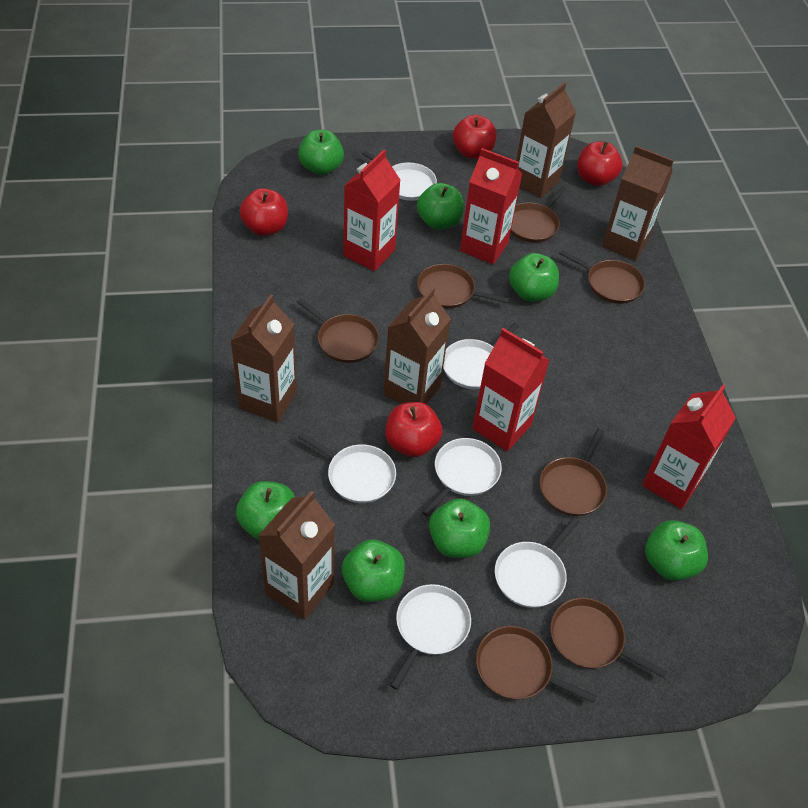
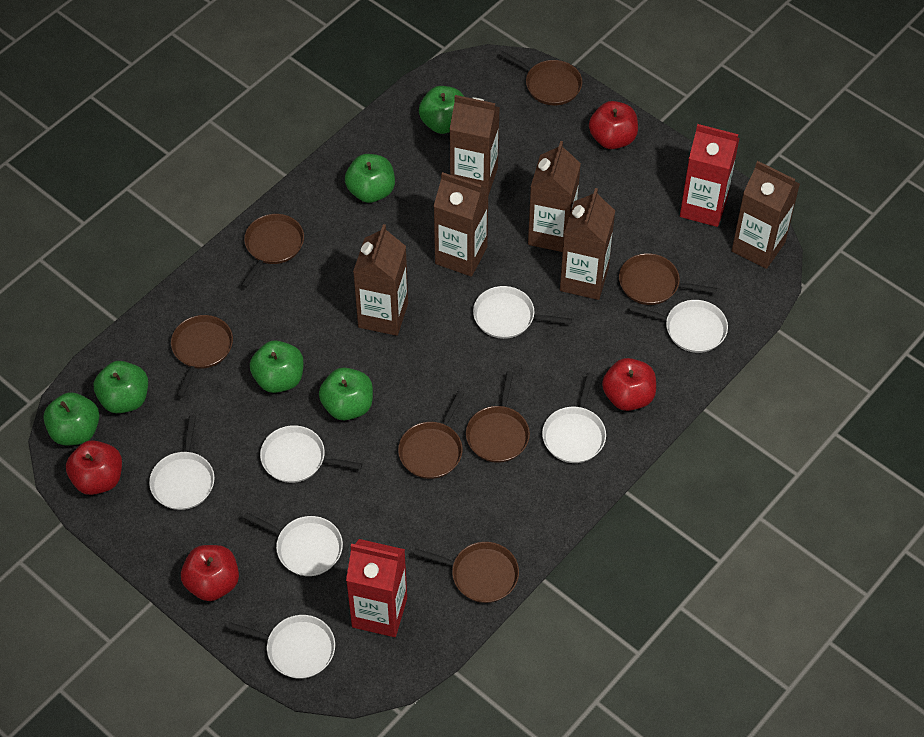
brown carton: [231,294,297,422] [258,491,335,620] [383,287,450,404] [516,82,576,198] [602,146,674,261] = 5 -> [353,224,408,336] [434,172,489,277] [449,95,500,196] [528,141,581,252] [560,188,615,300] [732,161,800,269] = 6
green apple: [236,481,295,540] [298,130,344,175] [342,539,405,602] [417,183,464,230] [429,498,490,558] [509,253,559,302] [645,520,708,581] = 7 -> [44,392,100,445] [94,361,148,413] [250,340,304,393] [319,368,373,420] [345,154,395,203] [419,86,464,134] = 6
red carton: [343,150,400,271] [460,148,522,264] [472,328,550,451] [642,385,736,509] = 4 -> [346,539,407,637] [680,124,740,227] = 2
white pan: [298,432,396,503] [362,151,437,201] [390,584,471,690] [422,438,502,517] [443,323,519,389] [495,517,579,608] = 6 -> [149,415,215,510] [227,615,335,679] [243,512,343,576] [260,425,362,483] [473,286,572,339] [542,373,606,463] [629,300,728,353] = 7

